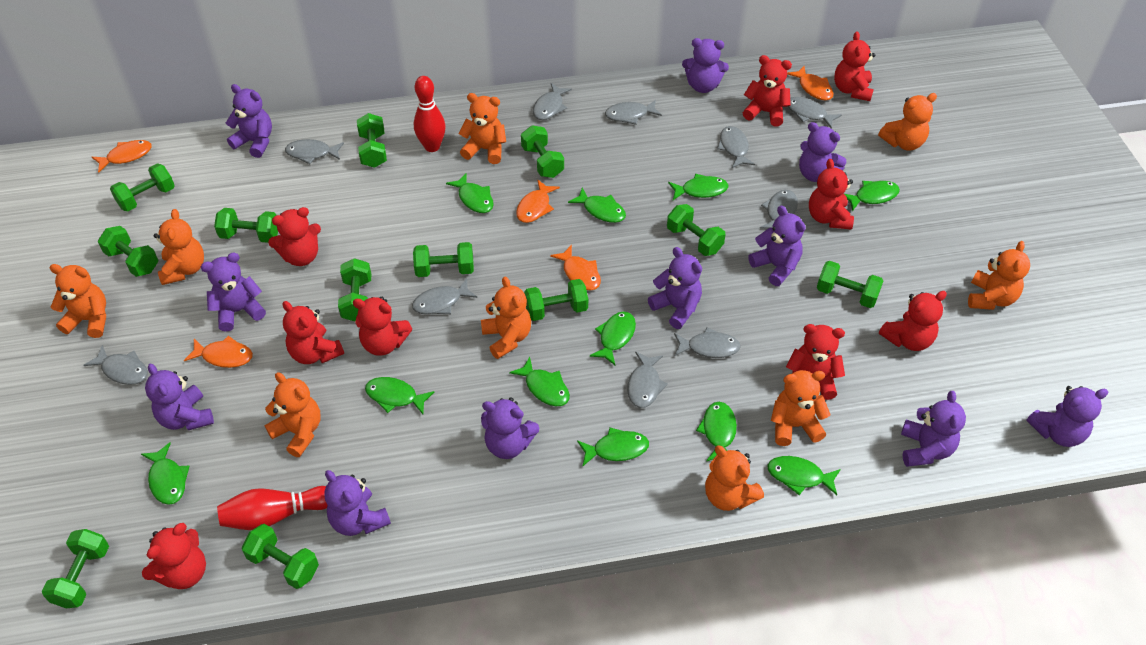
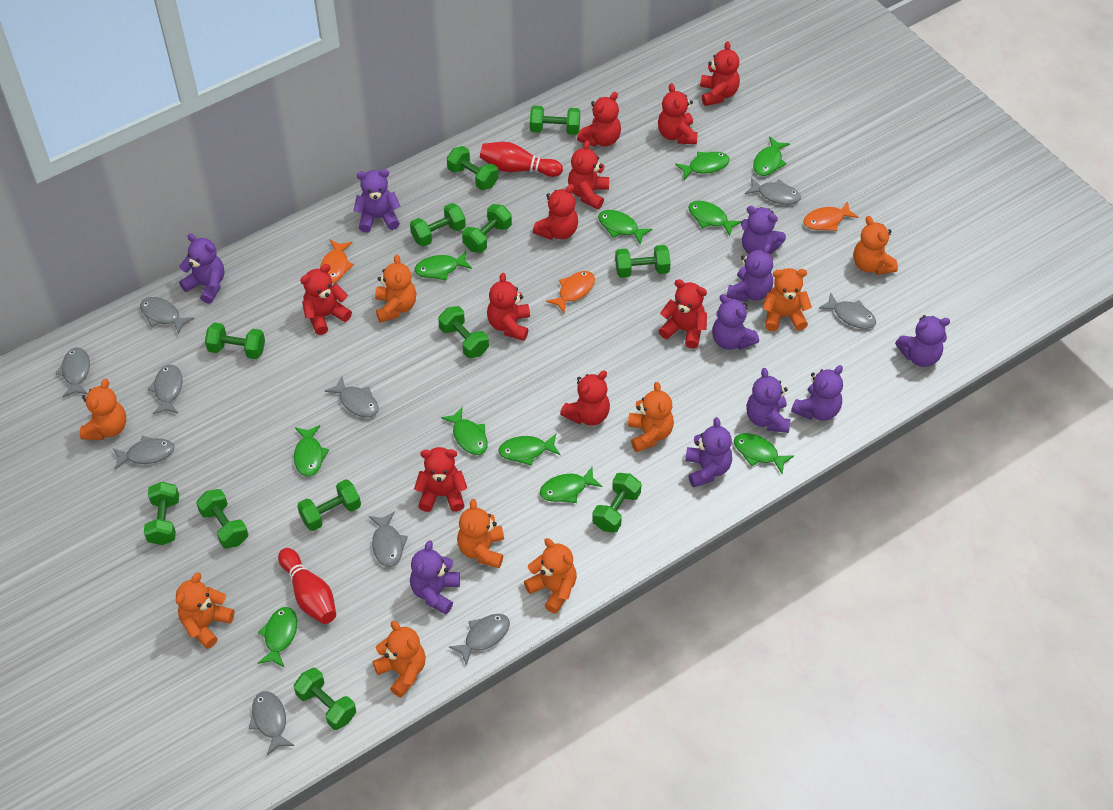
orange fish: [92,140,152,173] [184,336,253,368] [516,179,560,223] [550,245,601,290] [787,66,834,100] = 5 -> [320,240,354,283] [546,271,595,313] [803,201,859,231] = 3
purple teddy bear: [145,364,214,430] [201,252,266,332] [226,84,272,158] [324,470,391,536] [481,397,539,459] [648,247,702,329] [682,38,729,93] [748,206,806,286] [799,122,847,182] [901,391,966,467] [1026,386,1108,447] = 11 -> [179,234,224,304] [354,169,401,233] [410,540,460,615] [685,417,732,488] [712,294,759,350] [727,244,773,302] [741,206,786,254] [746,368,791,433] [791,365,843,421] [895,315,950,367] = 10
red teddy bear: [142,523,206,589] [268,207,321,266] [283,301,344,364] [353,297,412,356] [743,55,792,127] [786,324,845,400] [809,159,854,230] [834,31,875,101] [879,291,947,351] = 9 -> [300,264,352,335] [414,447,467,512] [487,273,530,341] [533,184,578,240] [560,371,610,426] [568,140,609,209] [577,92,621,147] [658,83,698,144] [659,279,707,349] [700,41,740,106] = 10

